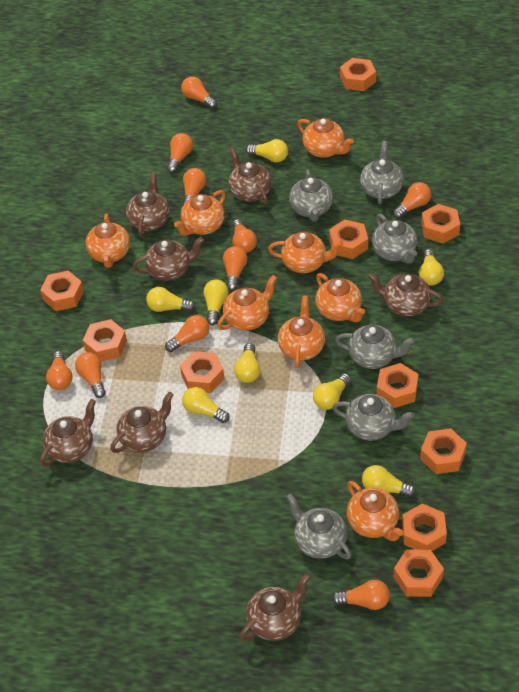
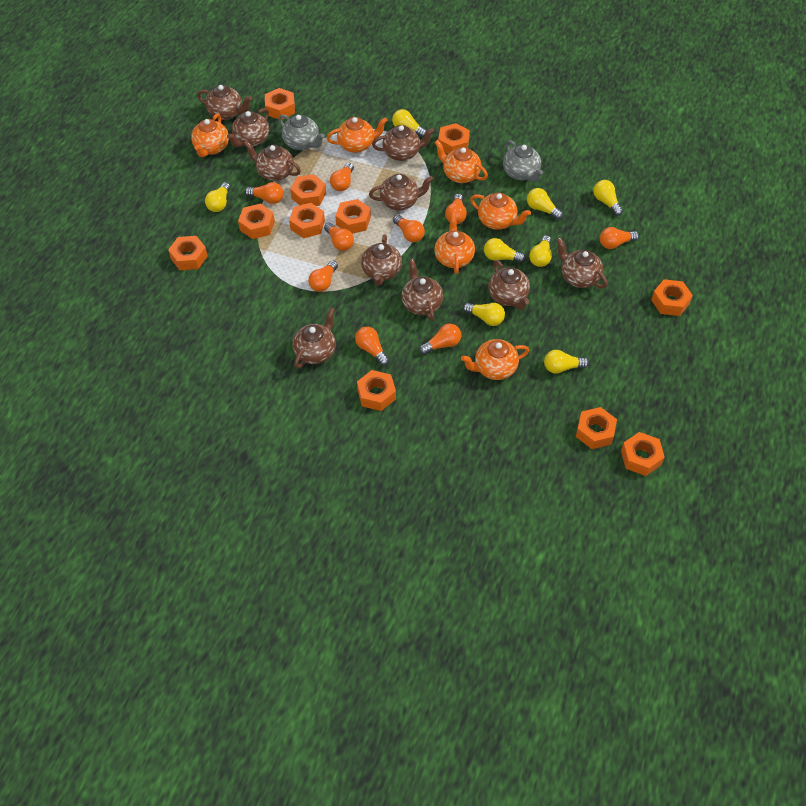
brown teapot: [40,399,96,466] [110,392,173,453] [126,172,170,237] [133,237,204,281] [229,147,272,204] [240,573,310,641] [368,273,443,316] = 7 -> [197,85,252,120] [227,108,269,147] [244,140,301,181] [292,308,336,369] [361,234,402,286] [369,174,433,210] [372,125,434,161] [401,259,443,321] [488,260,530,310] [556,238,608,288] = 10
grey teapot: [286,493,351,559] [289,169,333,222] [333,394,414,441] [335,325,415,369] [360,141,404,204] [372,214,417,264] = 6 -> [278,115,325,150] [503,140,543,182] = 2
orange light bulb: [46,351,72,390] [75,352,106,398] [165,315,209,352] [167,133,193,173] [181,76,217,109] [183,168,206,205] [223,246,247,291] [232,219,257,253] [332,580,390,610] [393,182,431,218] = 10 -> [245,182,284,204] [308,260,338,292] [324,222,354,251] [330,163,354,191] [355,327,389,366] [393,215,425,242] [419,324,461,355] [445,194,467,224] [600,227,639,249] = 9
orange nut: [40,270,84,311] [83,319,127,361] [180,351,225,393] [329,219,368,259] [340,58,376,91] [377,363,418,408] [394,549,444,597] [402,503,447,551] [420,428,467,474] [421,204,460,244] = 10 -> [168,236,208,270] [238,203,275,239] [265,88,295,119] [289,203,325,238] [290,174,326,206] [335,199,371,234] [357,370,396,411] [438,123,470,154] [576,407,617,449] [621,432,665,476] [651,279,693,316] = 11
orange teapot: [86,213,130,268] [174,190,225,236] [217,275,277,331] [268,232,343,273] [278,295,325,368] [297,118,354,158] [315,273,365,322] [347,481,404,541] = 8 -> [191,113,229,157] [327,117,388,153] [434,140,488,183] [434,213,475,274] [461,339,530,380] [470,193,531,230] = 6

